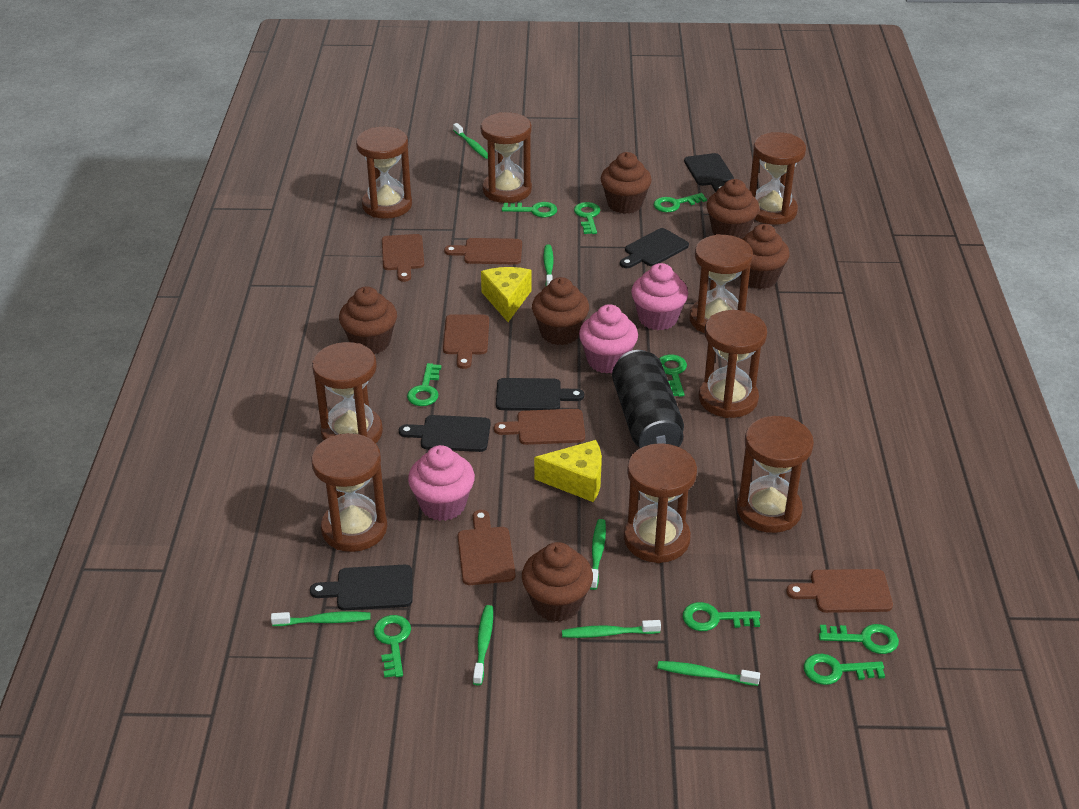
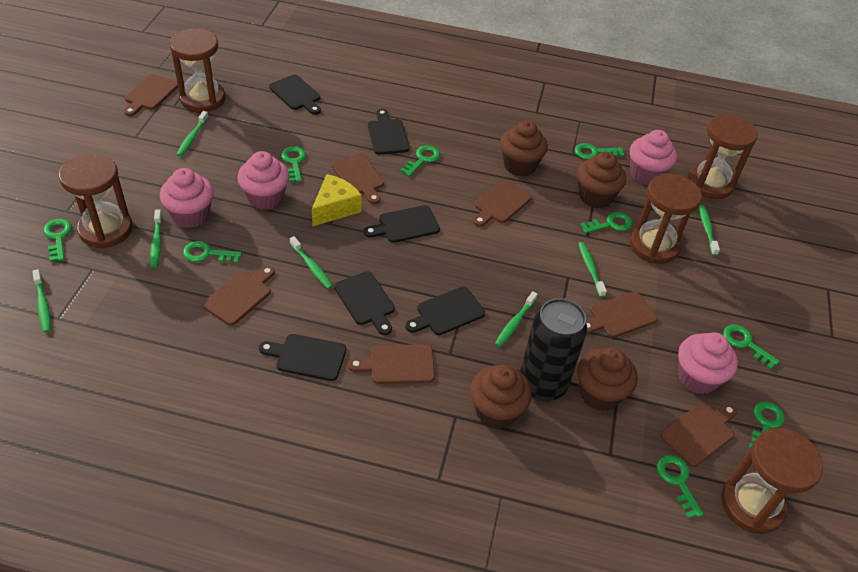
black cutting board: [310,565,413,610] [399,415,491,452] [496,378,584,411] [620,228,689,268] [684,153,734,192] = 5 -> [259,334,346,381] [269,75,321,115] [334,271,395,335] [364,205,440,243] [368,109,410,154] [405,287,485,335] = 6
brown cupcake: [339,286,397,354] [522,542,593,622] [532,277,589,345] [601,152,652,214] [707,179,759,239] [740,224,790,289] = 6 -> [470,365,532,429] [500,120,548,177] [577,152,626,208] [577,348,638,411] = 4
brown cutting board: [382,234,424,282] [443,314,489,369] [444,238,522,264] [458,510,515,585] [494,409,585,445] [786,569,893,613] = 6 -> [124,74,178,116] [202,266,275,325] [332,154,384,204] [348,344,435,384] [473,180,532,227] [586,291,658,338] [661,404,737,467] = 7
brown hourglass: [311,433,387,552] [312,342,383,443] [356,127,412,219] [481,112,532,203] [624,443,697,563] [689,234,753,333] [699,310,767,418] [737,416,814,533] [749,132,806,225] = 9 -> [59,153,133,248] [170,28,226,112] [630,174,702,264] [688,113,758,199] [721,428,823,534] = 5
pink cupcake: [408,445,475,521] [579,304,638,374] [631,263,688,330] = 3 -> [160,168,214,228] [237,151,289,210] [630,130,677,185] [678,332,738,395] = 4
yellow cheese: [481,267,532,322] [534,440,602,502] = 2 -> [312,174,362,226] = 1

